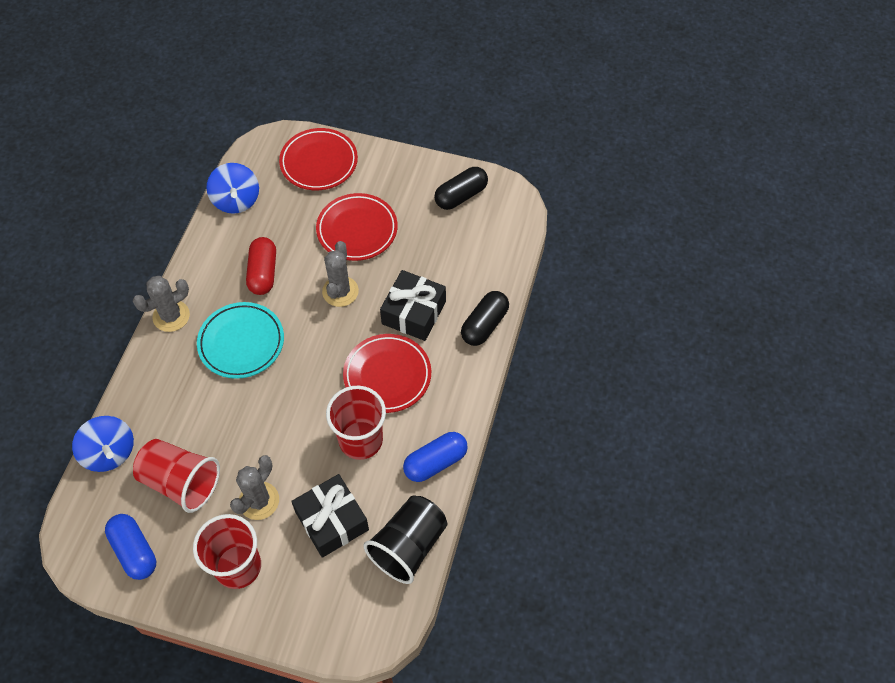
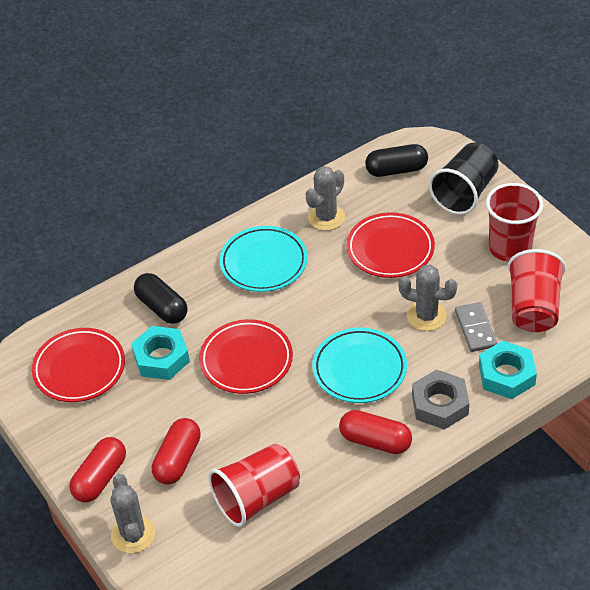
black gift: [291,474,369,558] [380,270,446,341] = 2 -> none = 0
blue capsule: [105,514,156,580] [403,432,468,482] = 2 -> none = 0
blue spinning top: [72,416,134,472] [206,163,259,214] = 2 -> none = 0
grey domino: none = 0 -> [455,302,498,352] = 1
grey nut: none = 0 -> [412,369,469,430] = 1
red capsule: [246,237,276,295] = 1 -> [69,437,126,503] [152,418,201,485] [339,410,412,454] = 3
turquoise nut: none = 0 -> [131,326,190,380] [479,341,537,399] = 2
turquoise plate: [197,302,284,379] = 1 -> [219,226,308,292] [312,328,407,403] = 2

